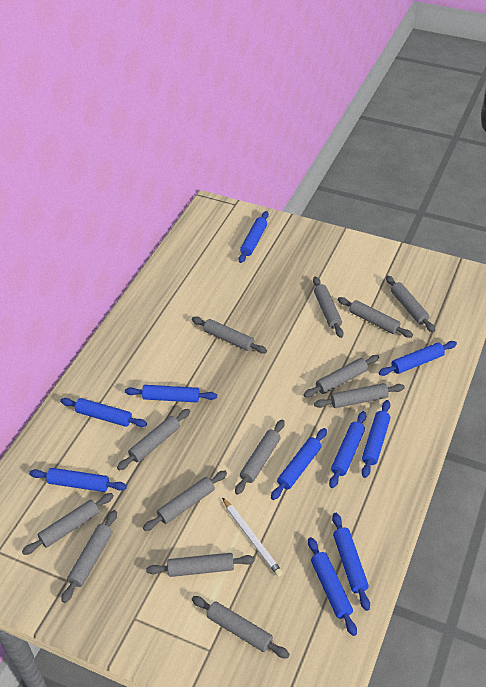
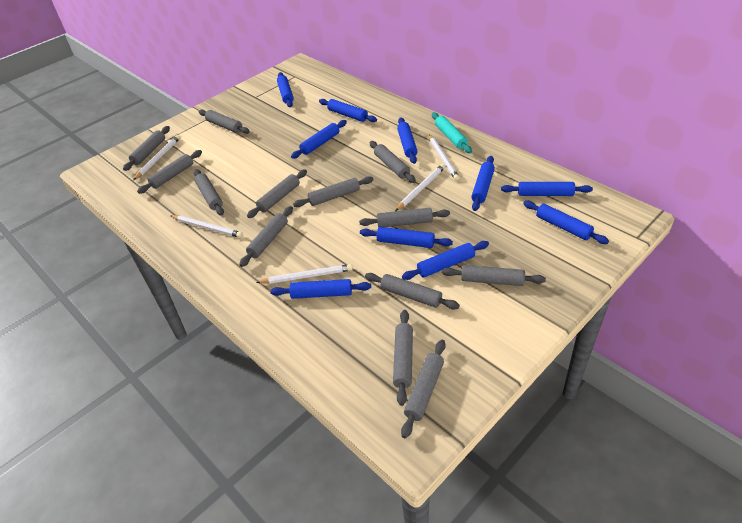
turquoise rolling pin: none = 0 -> [432,112,472,153] = 1
white pencil: [222,498,283,577] = 1 -> [133,135,180,180] [171,215,243,238] [256,264,353,284] [395,164,445,211] [429,135,460,181] = 5

